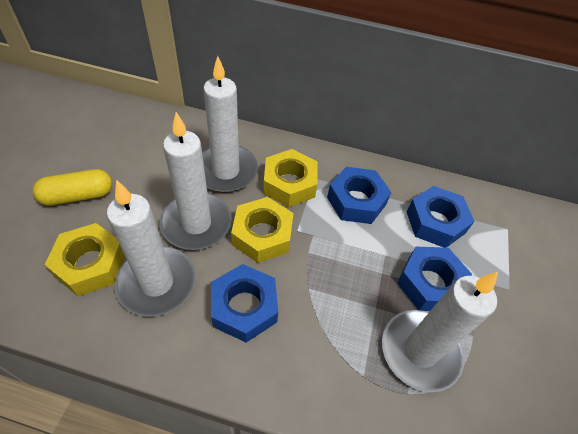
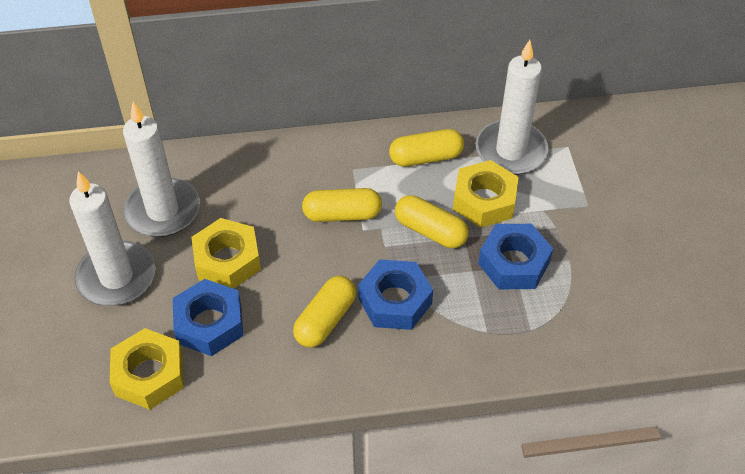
blue nut: [211,264,278,343] [327,167,391,224] [397,247,472,311] [406,186,475,248] = 4 -> [173,279,243,356] [358,259,433,330] [478,224,553,289] = 3
white candle: [107,180,196,317] [159,112,232,250] [202,56,258,193] [382,272,498,392] = 4 -> [69,171,155,306] [123,102,200,237] [476,40,548,175] = 3
yellow capsule: [32,169,112,206] = 1 -> [293,276,356,347] [302,188,382,222] [389,129,464,167] [395,195,469,248] = 4

